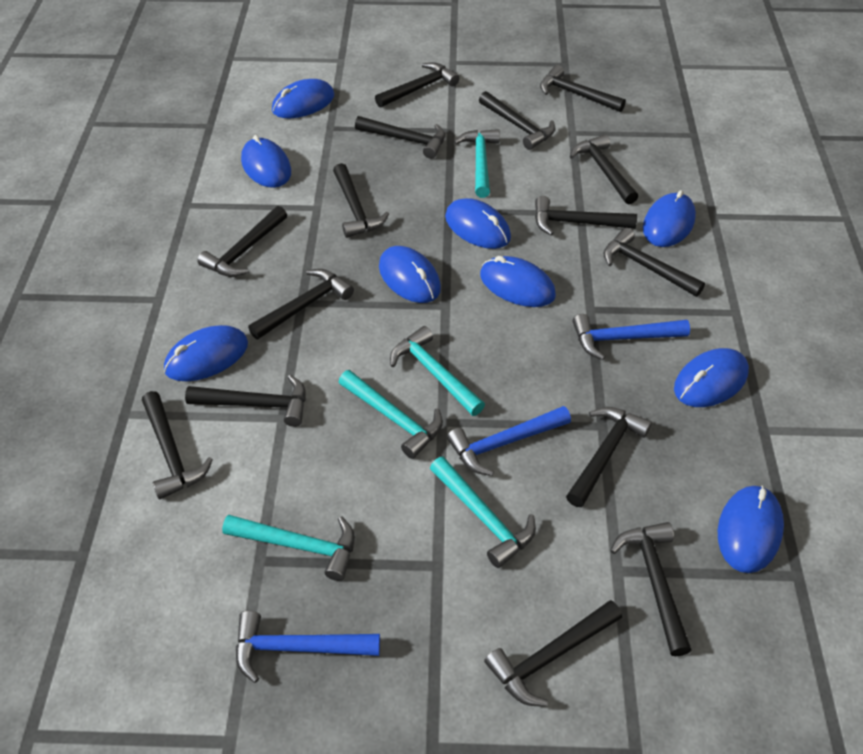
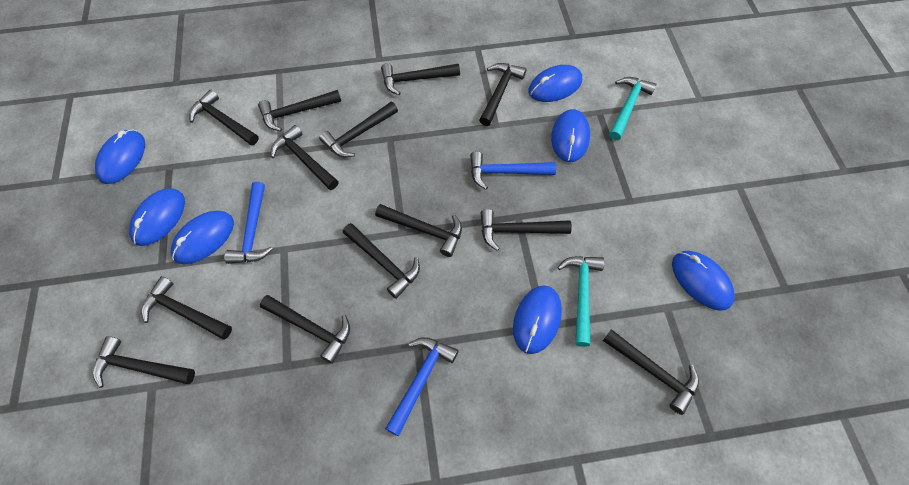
black hammer: [142,391,213,500] [185,374,306,427] [197,206,287,277] [248,269,354,339] [333,163,389,238] [355,116,445,159] [375,62,460,107] [479,91,555,150] [484,600,622,707] [535,196,637,235] [540,65,626,112] [566,407,652,507] [570,134,638,204] [603,228,705,297] [610,522,692,656] = 15 -> [93,336,195,388] [141,276,232,339] [189,89,259,146] [258,90,341,131] [260,295,350,364] [271,125,339,190] [319,102,398,158] [343,223,420,299] [375,204,462,257] [381,63,460,95] [479,63,526,126] [480,209,572,251] [603,329,699,415] = 13
blue mouse: [164,325,248,381] [241,135,291,188] [272,79,334,118] [379,246,441,303] [445,198,511,249] [480,256,556,307] [643,190,696,247] [674,348,749,407] [718,486,784,573] = 9 -> [95,130,145,184] [129,188,185,246] [171,211,234,264] [513,285,562,354] [528,65,582,102] [551,109,590,162] [672,251,735,310] = 7
turquoise hammer: [222,515,355,581] [339,370,443,459] [390,326,485,416] [430,456,536,568] [454,129,500,198] = 5 -> [557,256,604,347] [609,77,656,140] = 2

